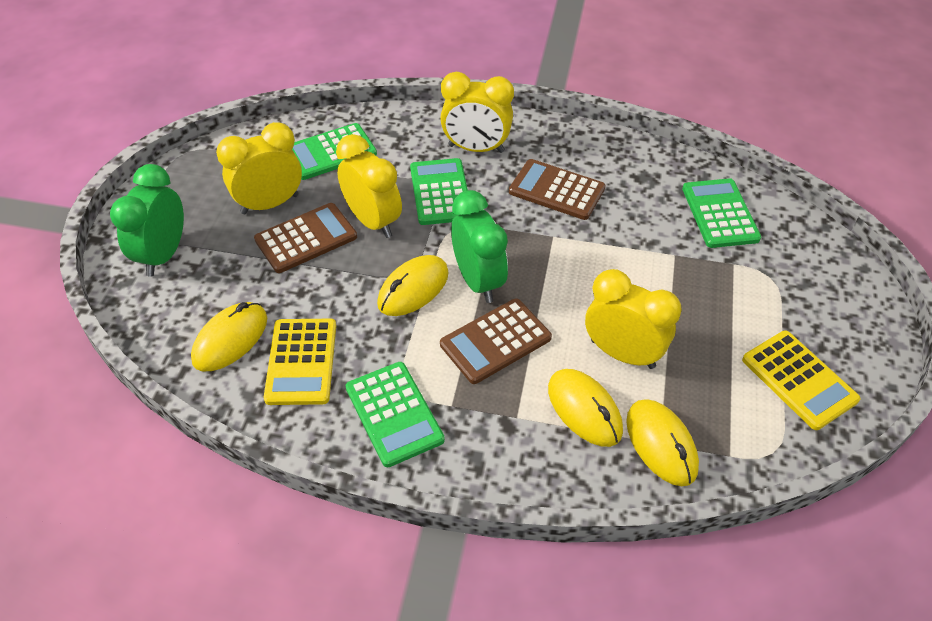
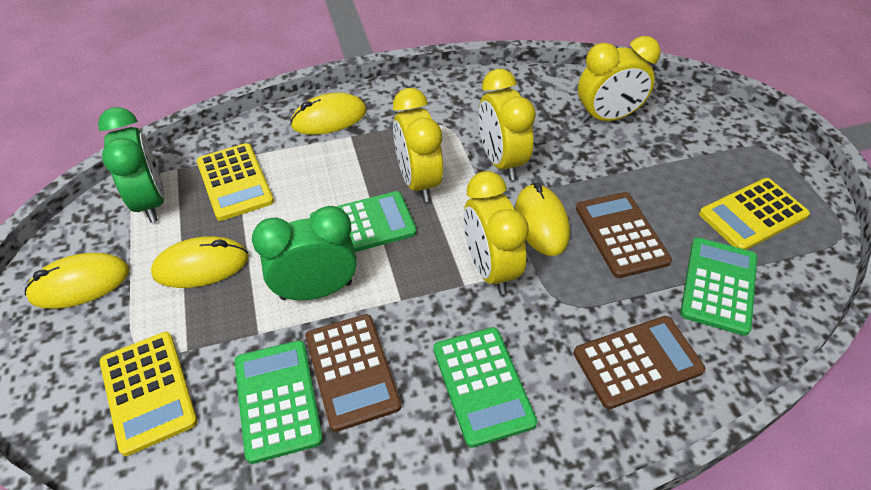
yellow calculator: [264,319,336,405] [742,331,861,430] = 2 -> [100,332,197,456] [196,143,274,221] [699,178,810,250] = 3

